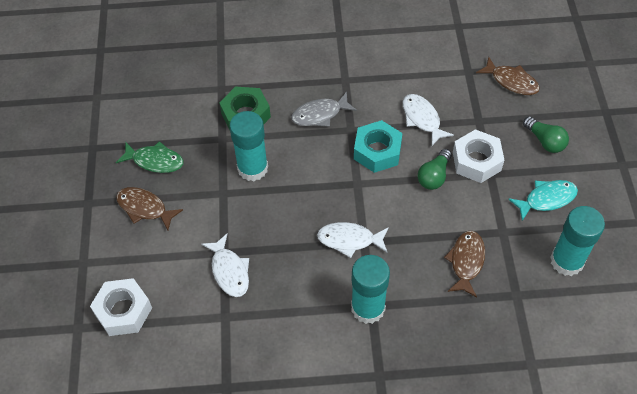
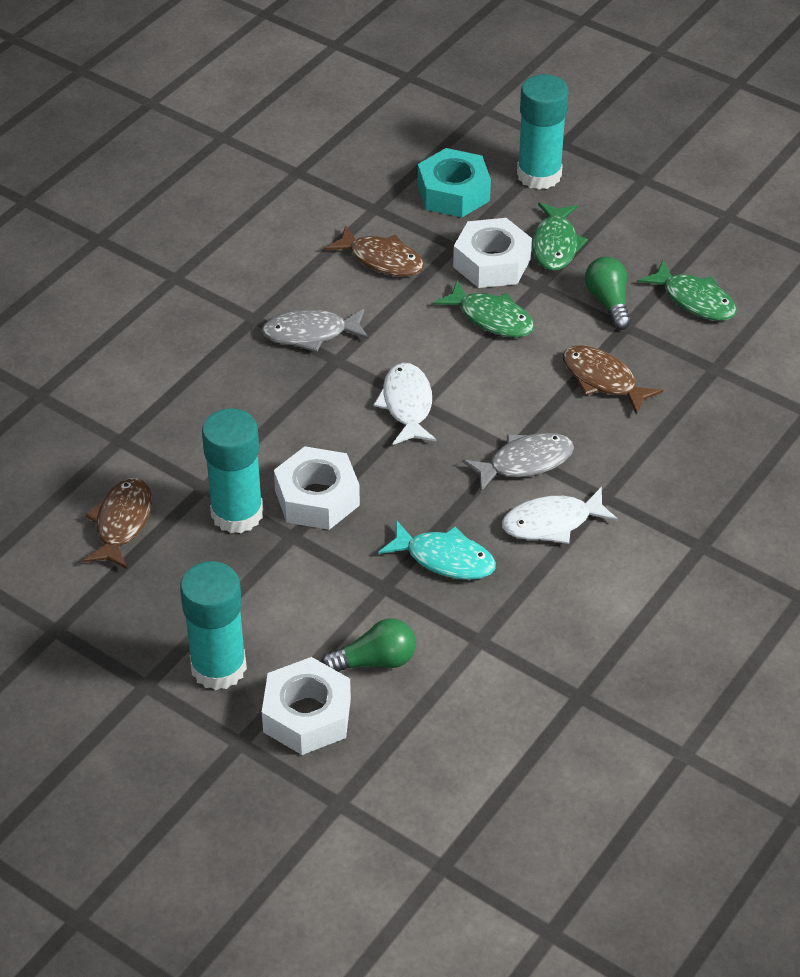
green fish: [116,141,184,173] = 1 -> [434,280,535,338] [532,202,588,271] [638,260,737,321] = 3
green nut: [219,86,271,130] = 1 -> none = 0
grey fish: [291,92,357,127] = 1 -> [262,309,369,352] [462,433,574,492] = 2
white fish: [201,234,249,297] [317,222,389,258] [403,94,454,146] = 3 -> [374,363,437,445] [502,487,618,544] = 2
white nut: [90,278,152,336] [453,129,504,183] = 2 -> [262,657,351,755] [274,446,360,530] [453,218,532,288] = 3

